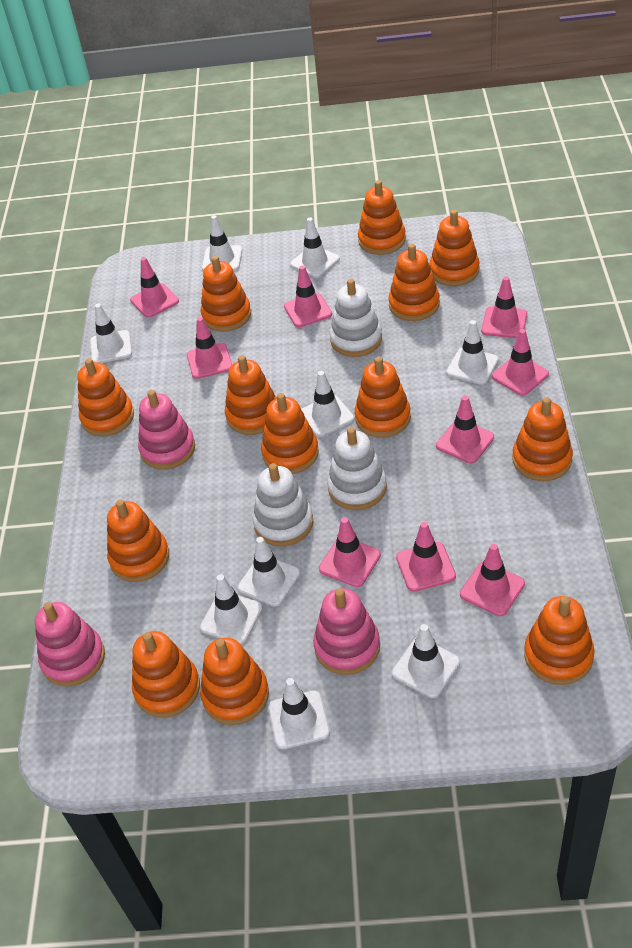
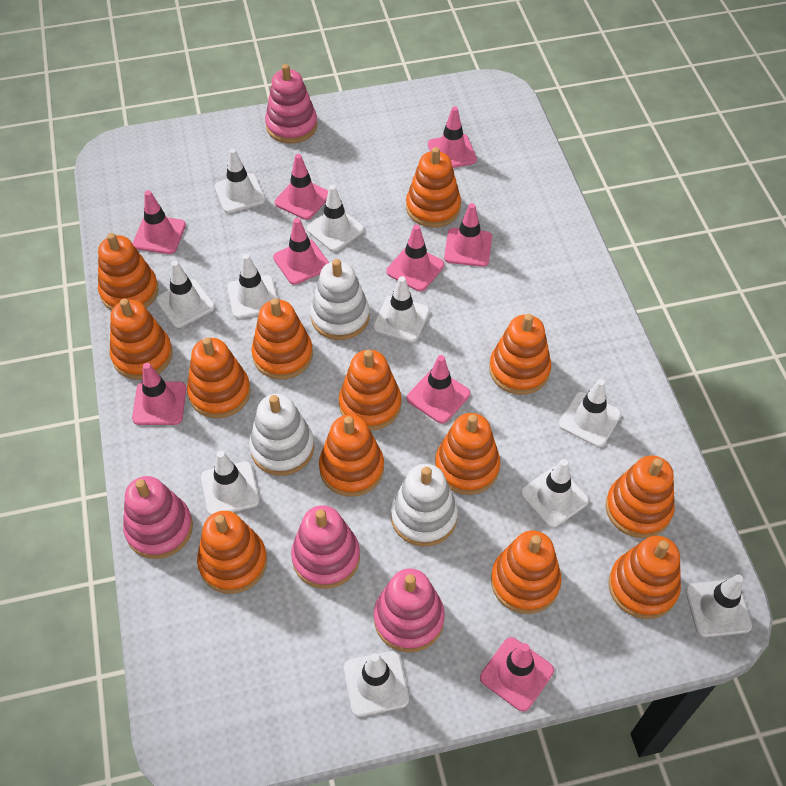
pink stacking toy: [35,602,105,686] [138,390,195,470] [313,588,380,675] = 3 -> [123,476,193,559] [265,64,317,144] [291,505,360,589] [374,569,445,652] = 4
white traffic cone: [90,304,132,363] [200,574,263,644] [202,215,242,271] [238,537,300,607] [268,678,330,749] [290,217,340,278] [301,371,355,437] [392,624,460,698] [446,320,499,385] = 9 -> [156,260,215,328] [201,451,260,515] [214,148,266,213] [227,254,278,319] [307,185,364,252] [344,651,409,717] [373,276,430,343] [521,459,589,528] [559,379,621,447] [685,575,752,637] = 10

